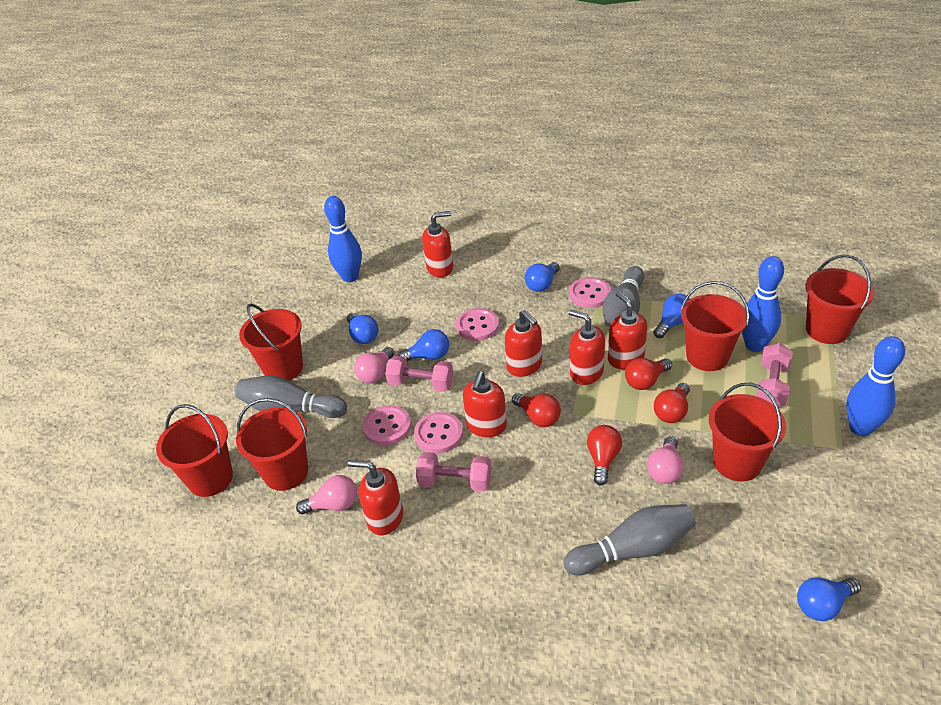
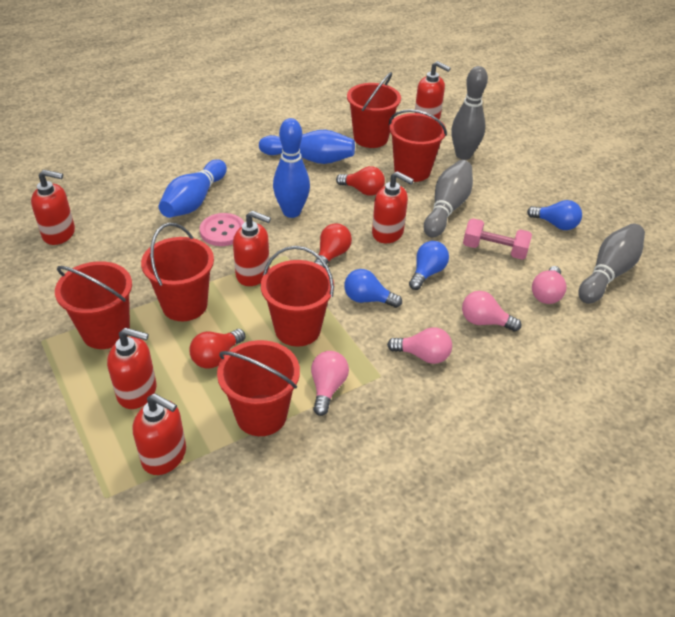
blue light bulb: [347,313,378,344] [398,329,449,361] [525,262,560,292] [653,294,690,338] [797,577,861,621] = 5 -> [344,269,402,308] [409,241,449,290] [527,200,582,230] = 3
pink button: [363,405,411,446] [414,412,463,453] [456,308,499,341] [569,277,611,308] = 4 -> [200,213,244,246] = 1
pink dumbbell: [385,356,453,392] [416,452,491,492] [756,343,793,407] = 3 -> [463,218,532,260] = 1
pink light bulb: [296,475,357,514] [354,347,394,384] [647,436,684,484] = 3 -> [311,351,349,416] [387,327,452,364] [462,291,522,332] [532,266,567,304] = 4
red light bulb: [512,393,561,427] [587,425,622,485] [625,358,672,390] [654,383,690,423] = 4 -> [190,329,245,369] [314,223,352,268] [336,166,385,196] = 3

